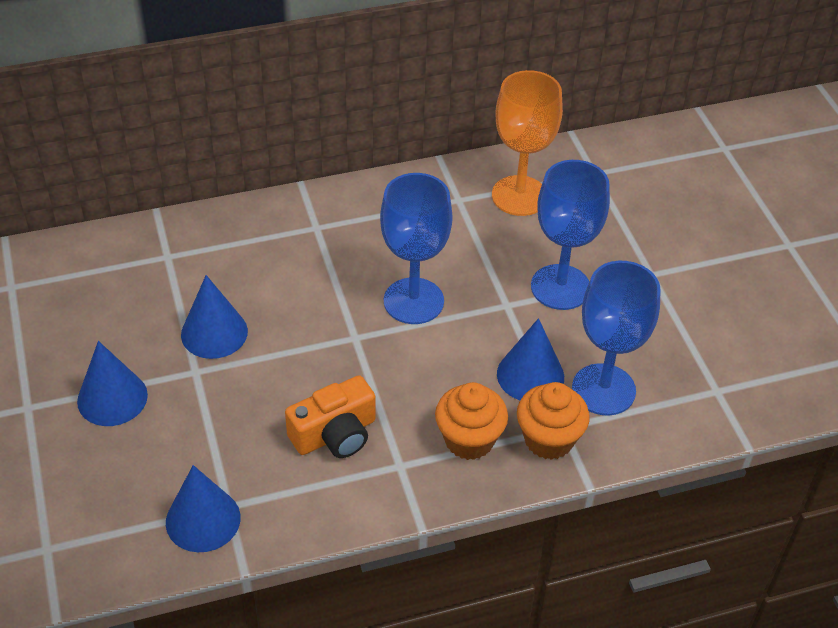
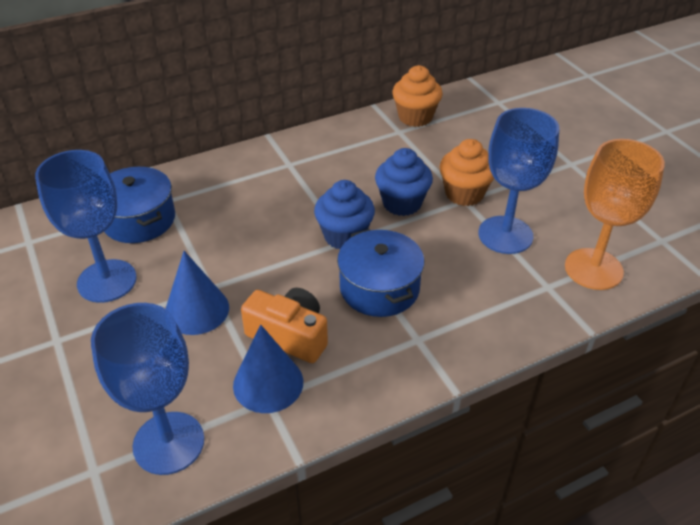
blue cone: [77,341,148,426] [166,465,240,552] [181,275,248,359] [497,318,564,400] = 4 -> [166,251,229,335] [233,325,303,413] = 2
blue cupcake: none = 0 -> [314,180,375,249] [375,148,433,216] = 2
blue pot: none = 0 -> [104,167,175,243] [337,229,424,317] = 2

